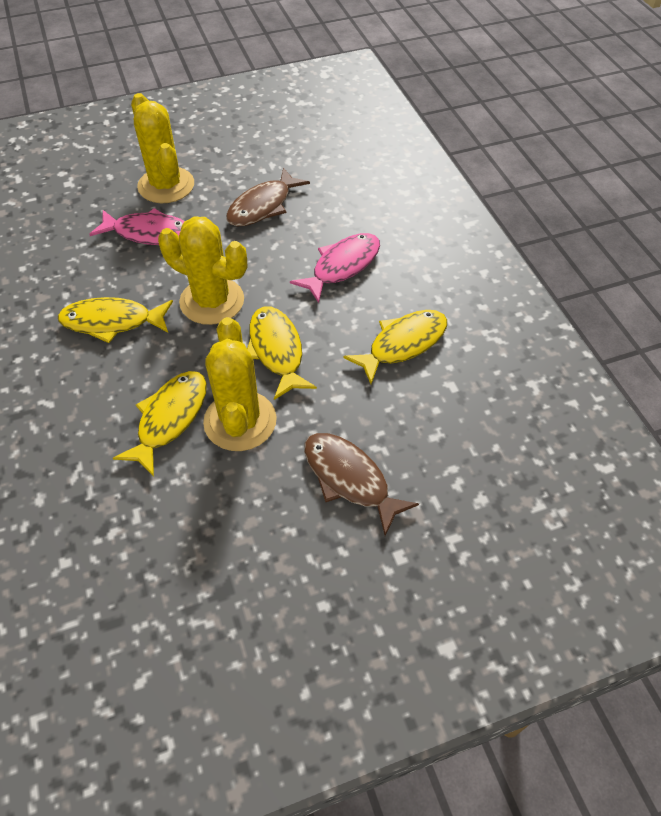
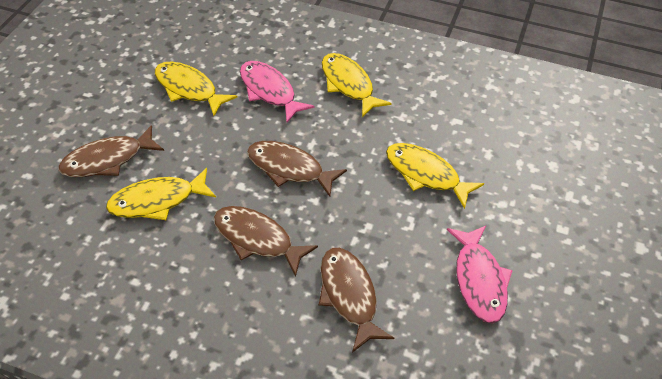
brown fish: [226,167,310,227] [304,433,419,536] = 2 -> [58,125,164,177] [214,206,318,277] [247,141,347,197] [319,248,394,353] = 4
yellow cactus: [131,93,194,203] [158,216,247,325] [203,317,277,451] = 3 -> none = 0

